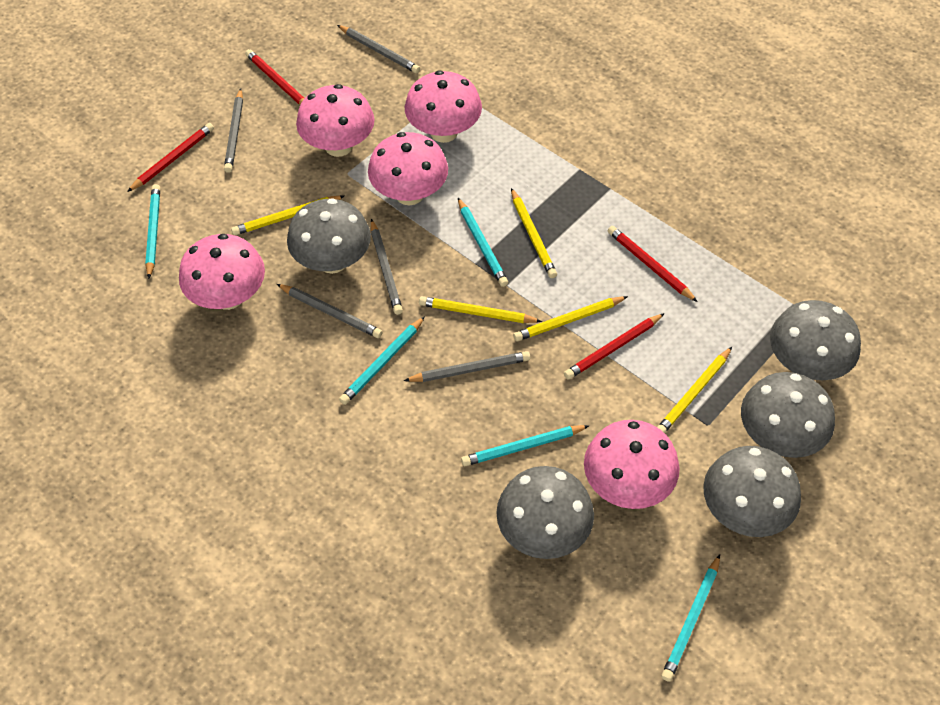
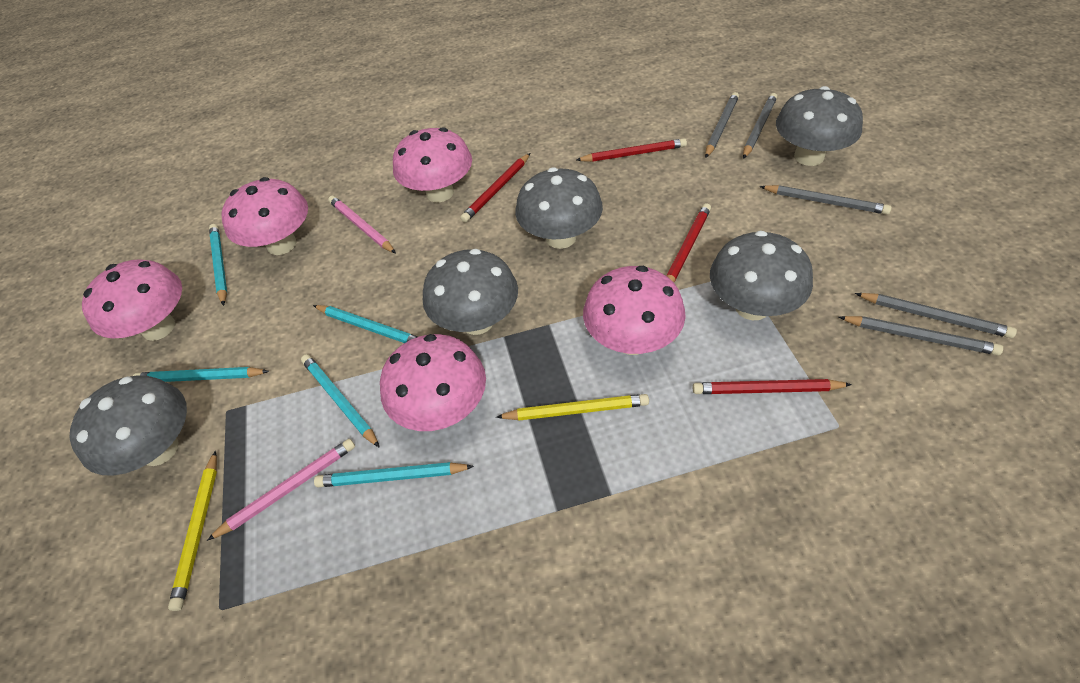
pink pencil: none = 0 -> [207,439,355,541] [328,196,396,253] = 2
yellow pencil: [231,196,344,235] [419,296,542,323] [511,188,557,278] [513,296,628,341] [657,347,732,433] = 5 -> [168,451,217,611] [496,394,649,420] = 2

